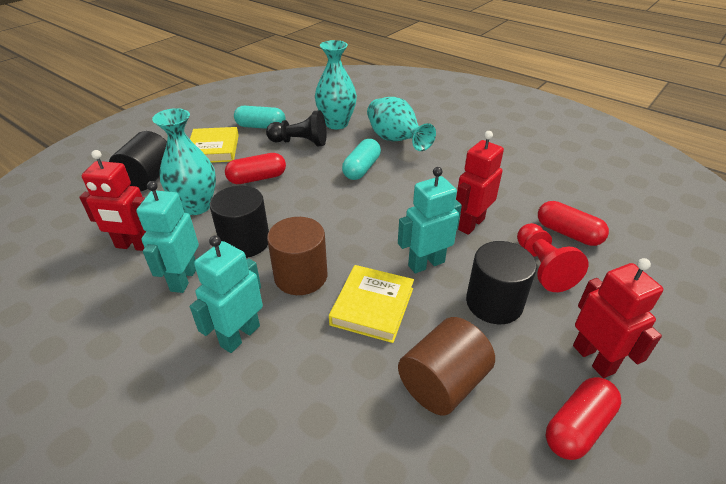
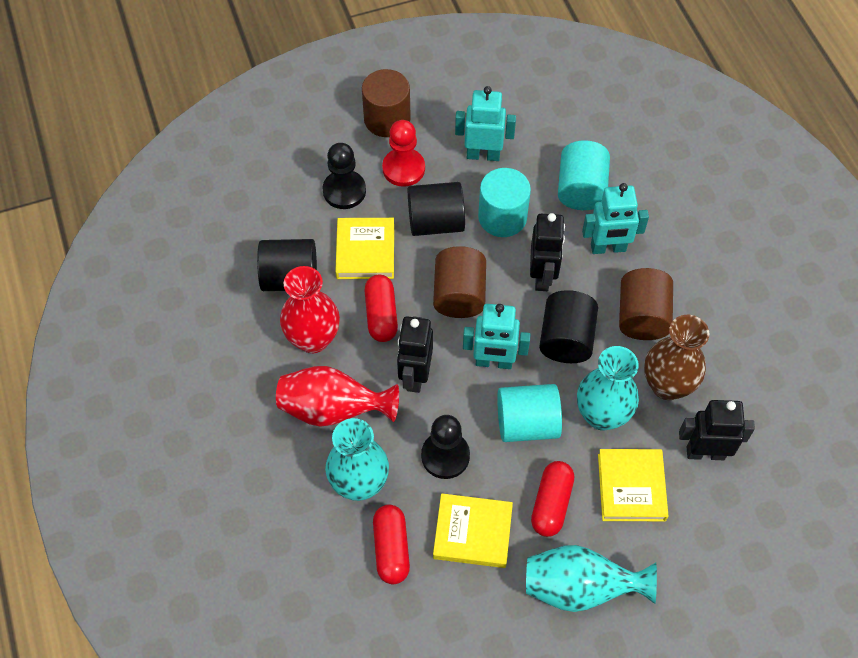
black pawn: [266,110,326,146] = 1 -> [322,143,366,209] [421,415,470,479] = 2
black robot: none = 0 -> [397,316,433,393] [530,213,565,291] [679,400,755,460] = 3
brown cylinder: [267,217,327,295] [398,317,495,415] = 2 -> [362,69,411,137] [433,246,486,318] [619,268,673,340] = 3
brown vase: none = 0 -> [644,315,709,400] = 1
red robot: [79,150,146,251] [456,131,504,235] [573,258,663,378] = 3 -> none = 0
red vase: none = 0 -> [276,366,399,427] [280,266,340,353] = 2
turquoise capsule: [234,106,286,129] [342,139,381,180] = 2 -> none = 0
turquoise cylinder: none = 0 -> [478,168,531,237] [497,384,562,442] [558,140,610,210] = 3
yellow book: [190,127,239,163] [329,265,414,343] = 2 -> [335,218,394,279] [433,493,513,568] [598,449,668,521] = 3

